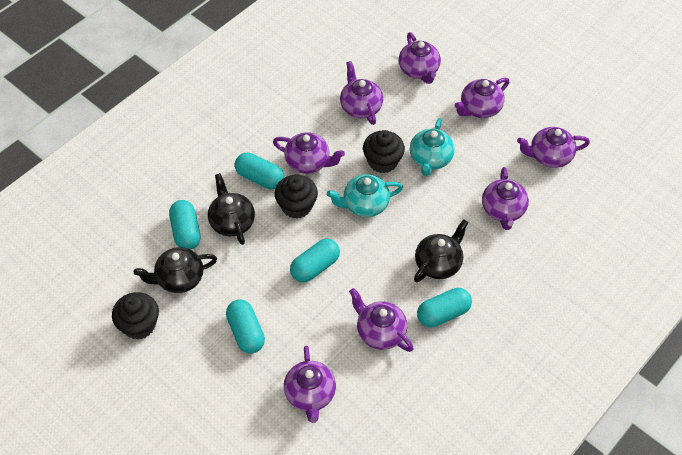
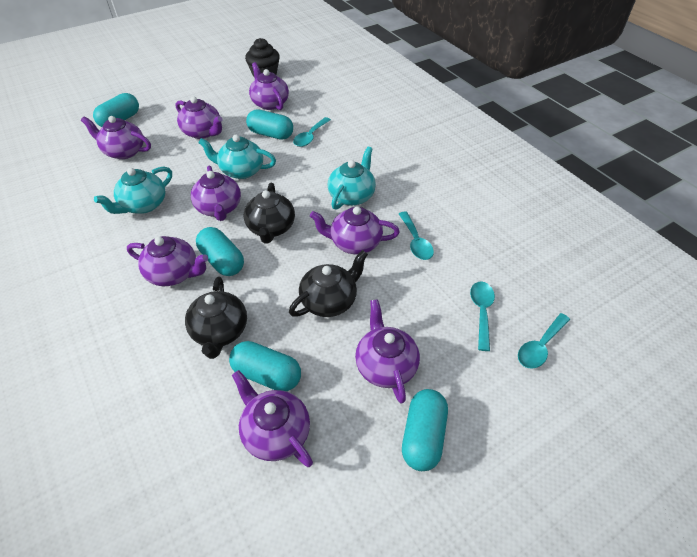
black cupcake: [112,292,159,340] [274,175,318,219] [363,130,405,173] = 3 -> [245,38,280,77] = 1
turquoise spoon: none = 0 -> [293,117,331,147] [399,212,434,260] [470,282,495,351] [518,313,570,369] = 4
turquoise teapot: [327,174,403,217] [410,118,455,176] = 2 -> [94,167,172,214] [198,135,276,179] [328,146,376,210] = 3

